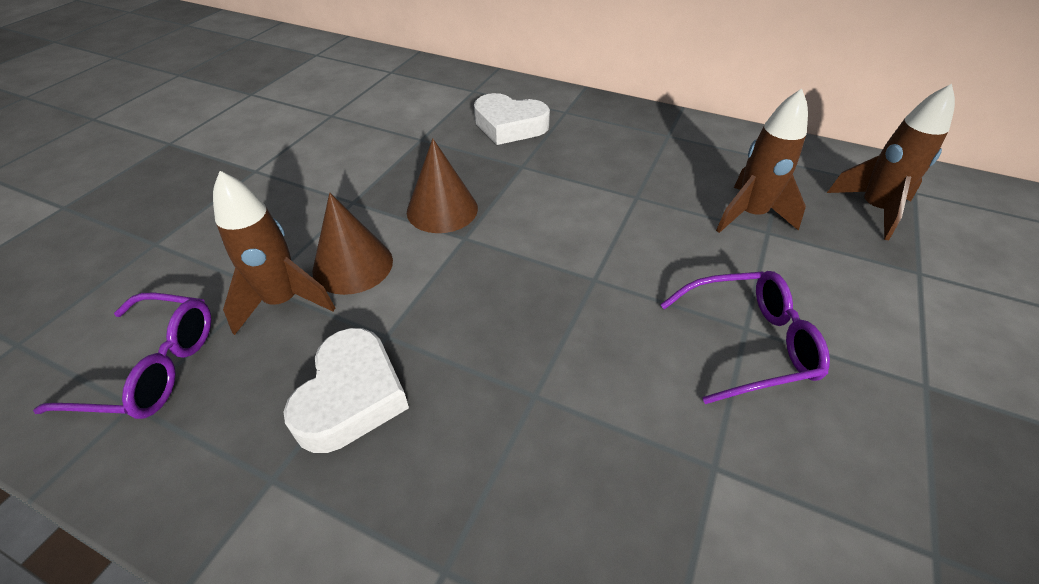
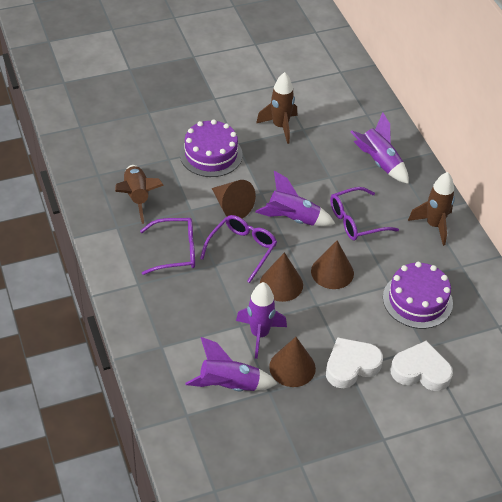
brown cone: [312,193,393,295] [407,138,478,233] = 2 -> [212,180,256,218] [260,252,303,302] [269,337,316,387] [311,240,354,289] = 4
purple cake: none = 0 -> [180,120,243,177] [383,262,453,329] = 2
purple glasses: [33,293,211,419] [660,271,830,404] = 2 -> [140,218,195,275] [200,215,277,283] [330,187,399,241] = 3
purple rocket: none = 0 -> [185,337,278,391] [236,282,287,359] [255,171,335,226] [351,112,409,184] = 4

